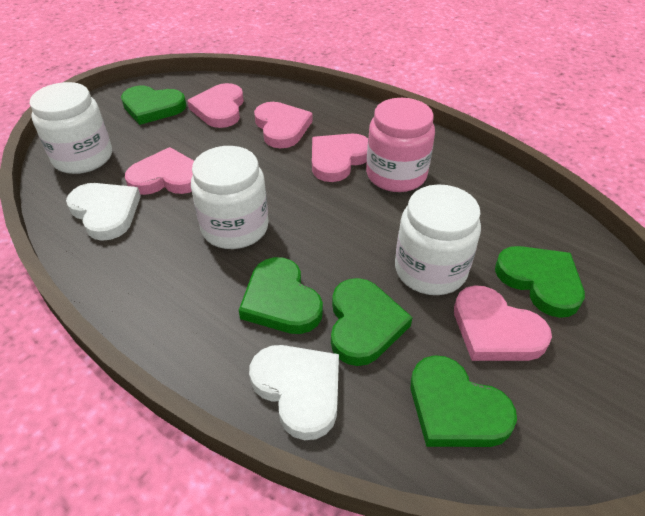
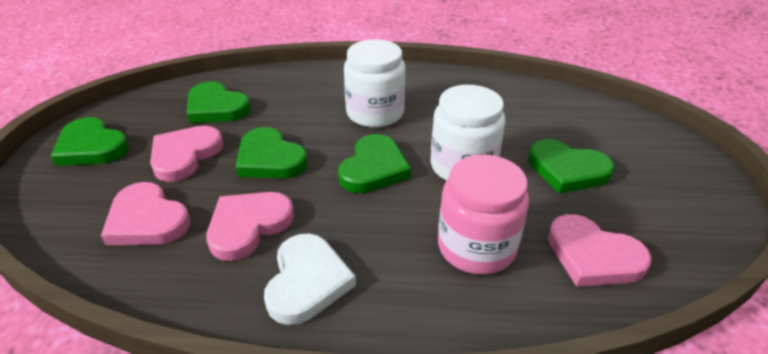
pink heart: [125,147,194,195] [187,83,244,128] [254,102,313,148] [312,134,368,182] [454,285,552,361] = 5 -> [101,182,190,245] [150,126,223,182] [206,192,294,261] [548,214,652,287] = 4
white heart: [66,183,141,241] [249,345,339,440] = 2 -> [264,234,356,325] = 1
white jar: [30,82,112,174] [191,146,269,249] [395,185,481,295] = 3 -> [344,39,405,128] [431,85,505,181] = 2

